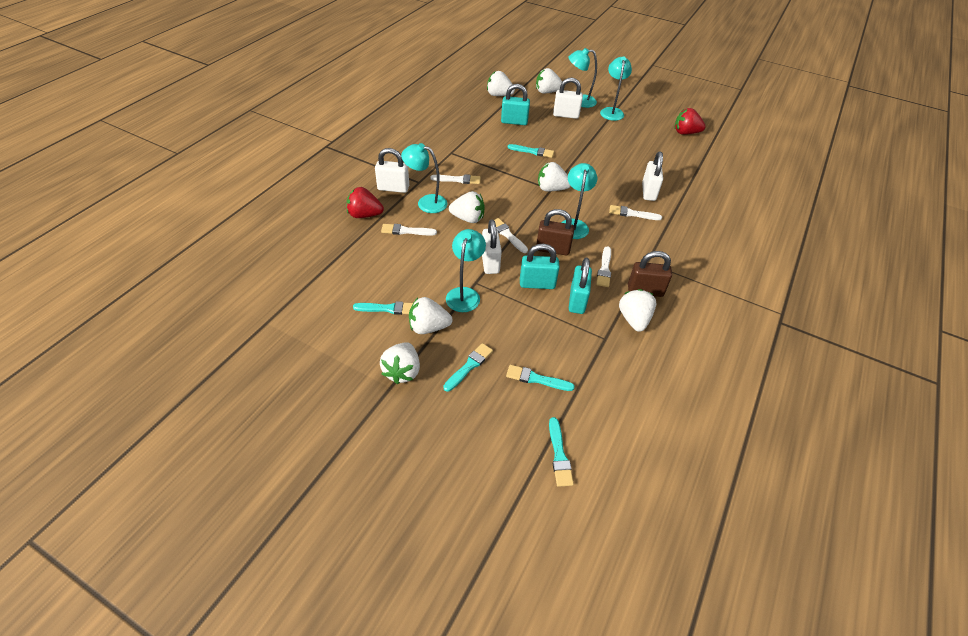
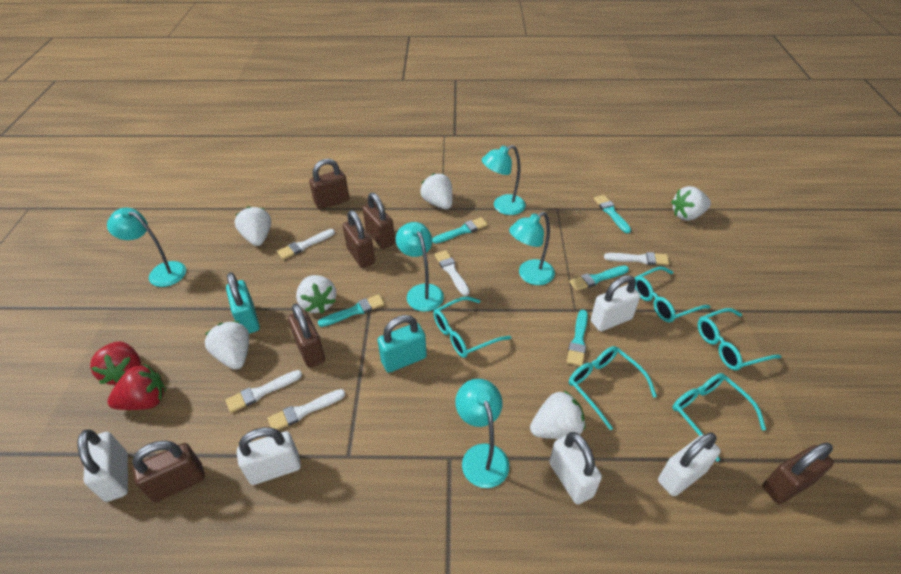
brown padlock: [536,209,574,255] [628,251,672,297] = 2 -> [132,441,205,502] [288,303,325,368] [309,158,349,210] [343,210,375,268] [363,193,395,249] [762,442,834,504] = 6
turquoise glasses: none = 0 -> [433,296,511,358] [569,346,657,430] [634,267,711,323] [672,373,766,462] [698,308,782,370] = 5
turquoise padlock: [501,84,530,125] [520,244,560,289] [569,258,592,314] = 3 -> [226,272,260,334] [378,315,427,373] = 2
white padlock: [375,148,409,193] [482,220,502,274] [553,78,583,119] [642,152,663,201] = 4 -> [77,429,128,502] [237,427,301,485] [549,432,602,504] [591,275,640,331] [658,432,721,496] = 5
white strawberry: [380,342,420,384] [409,297,453,334] [449,191,485,223] [487,71,515,96] [536,68,562,94] [538,162,571,192] [619,289,656,332] = 7 -> [205,321,249,370] [235,206,271,246] [296,275,336,314] [420,173,453,209] [530,390,585,439] [671,186,711,221] = 6

